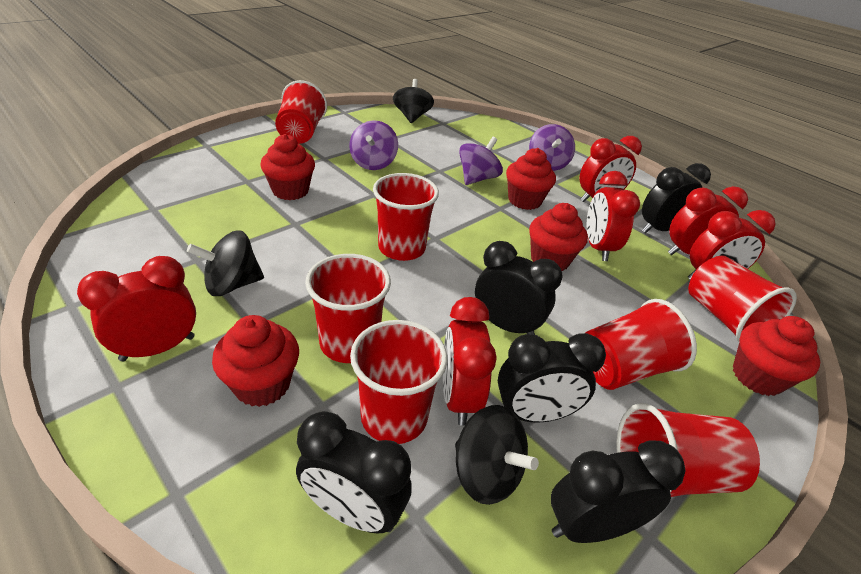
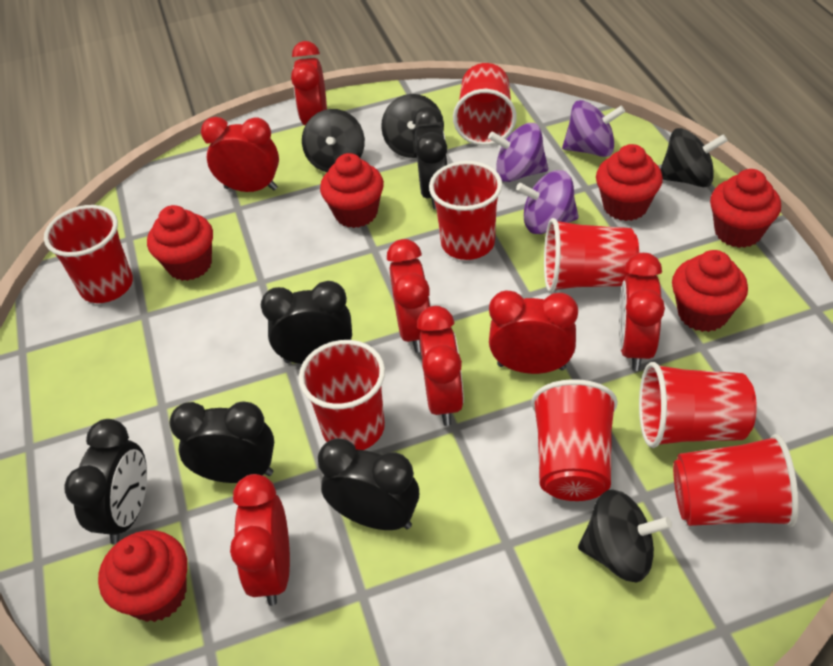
black spinning top: [187,230,264,296] [393,79,434,123] [455,405,539,505] = 3 -> [302,109,365,172] [381,94,444,158] [578,489,672,582] [661,128,728,187] = 4
red clock: [77,256,196,361] [443,297,497,426] [580,136,642,202] [587,171,640,261] [668,186,748,255] [688,210,776,280] = 6 -> [201,117,279,192] [230,474,290,606] [291,41,327,125] [387,239,431,353] [417,306,464,426] [489,290,578,374] [619,253,665,371] = 7
red cup: [275,80,327,144] [305,254,391,363] [350,320,447,444] [373,173,439,261] [585,299,697,390] [616,403,760,497] [688,255,797,342] = 7 -> [44,205,133,303] [299,340,385,450] [429,161,502,260] [453,63,517,146] [531,379,618,501] [544,218,639,293] [639,362,757,448] [673,434,799,527] = 8
red cupcake: [212,315,299,407] [260,134,315,200] [506,148,556,210] [529,203,588,271] [733,316,820,396] = 5 -> [98,530,187,622] [147,205,213,281] [320,153,384,228] [596,144,663,221] [672,250,748,332] [710,169,781,248] = 6

